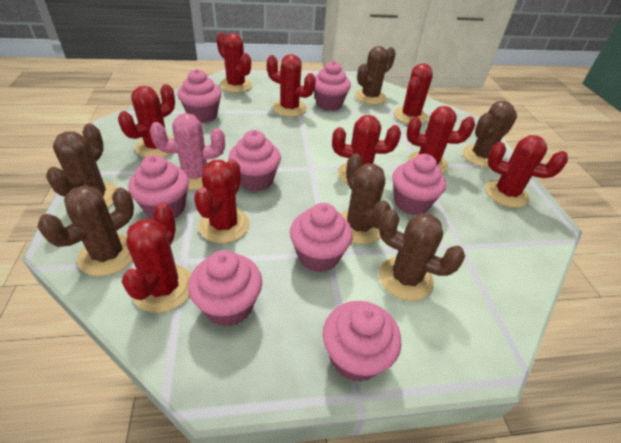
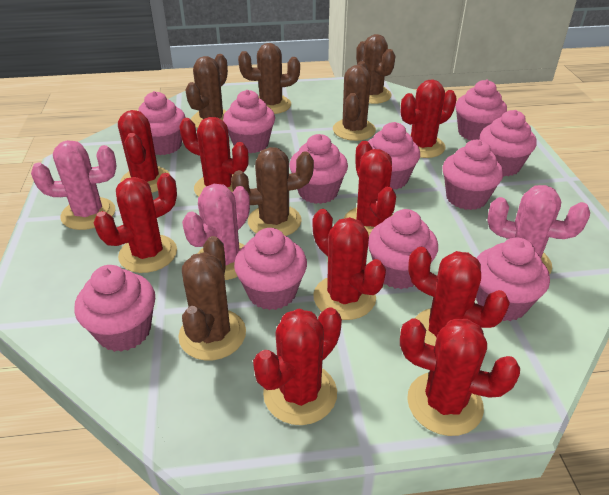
pink cactus: [150,113,225,190] = 1 -> [31,140,116,230] [182,184,250,280] [487,185,590,274] = 3
pink cupcake: [128,155,189,220] [178,69,221,123] [188,250,262,327] [229,130,281,191] [290,203,353,272] [314,61,351,111] [323,301,401,382] [392,154,446,215] = 8 -> [74,265,155,352] [138,91,186,155] [223,90,275,153] [234,228,307,310] [289,134,348,204] [368,122,420,190] [368,209,438,289] [442,140,503,210] [455,79,507,140] [476,238,550,321] [480,110,537,176] = 11

